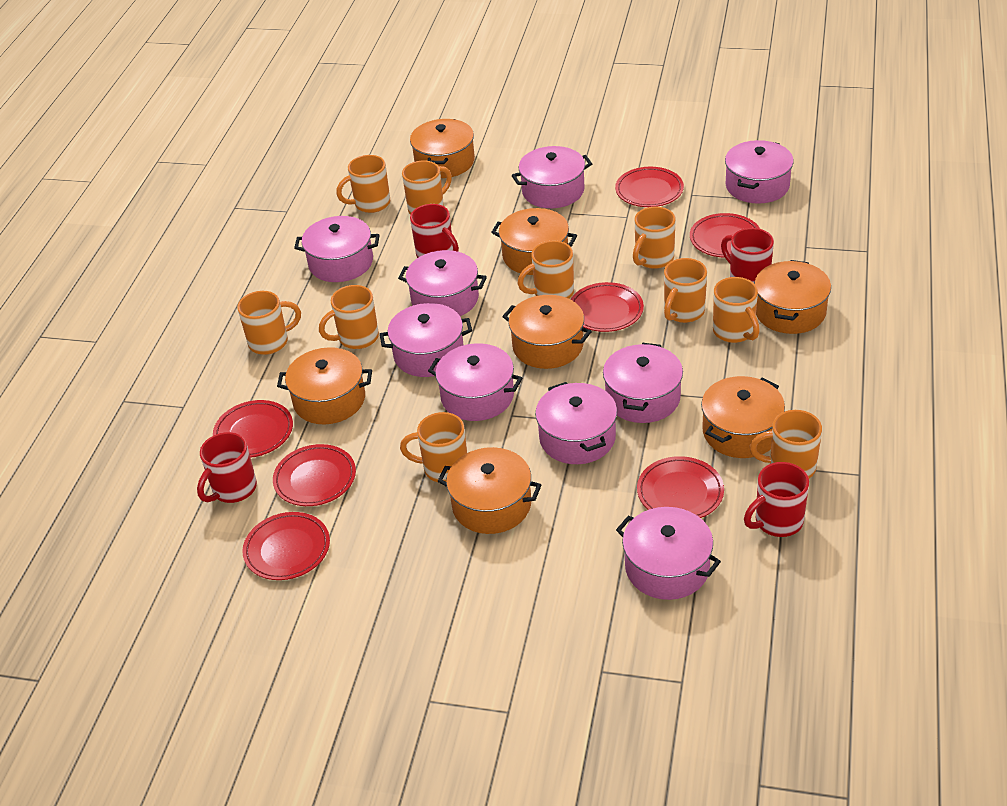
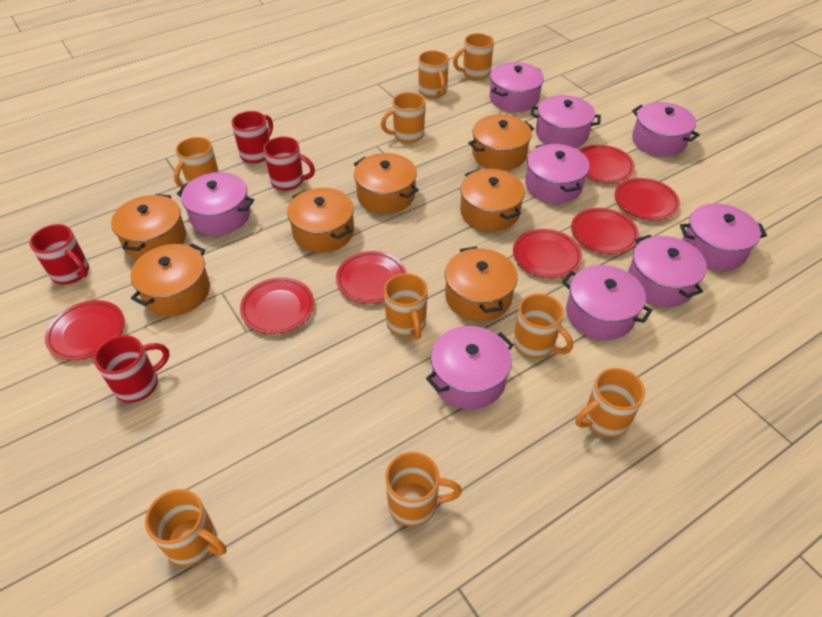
orange mug: [237,291,301,355] [319,285,379,349] [336,155,390,213] [400,412,467,482] [402,160,452,215] [517,241,574,299] [633,207,676,269] [664,258,707,323] [713,277,760,343] [749,410,822,478] = 10 -> [145,489,227,566] [174,137,219,188] [381,92,425,143] [384,273,428,340] [385,452,462,527] [418,50,449,98] [453,33,494,80] [513,294,573,359] [576,368,645,438] = 9

